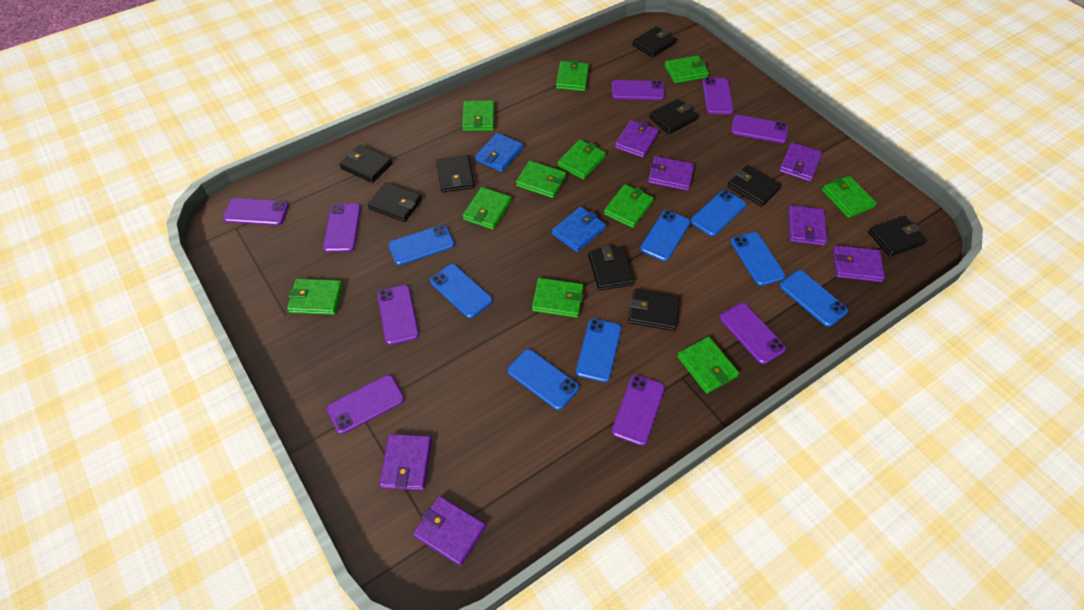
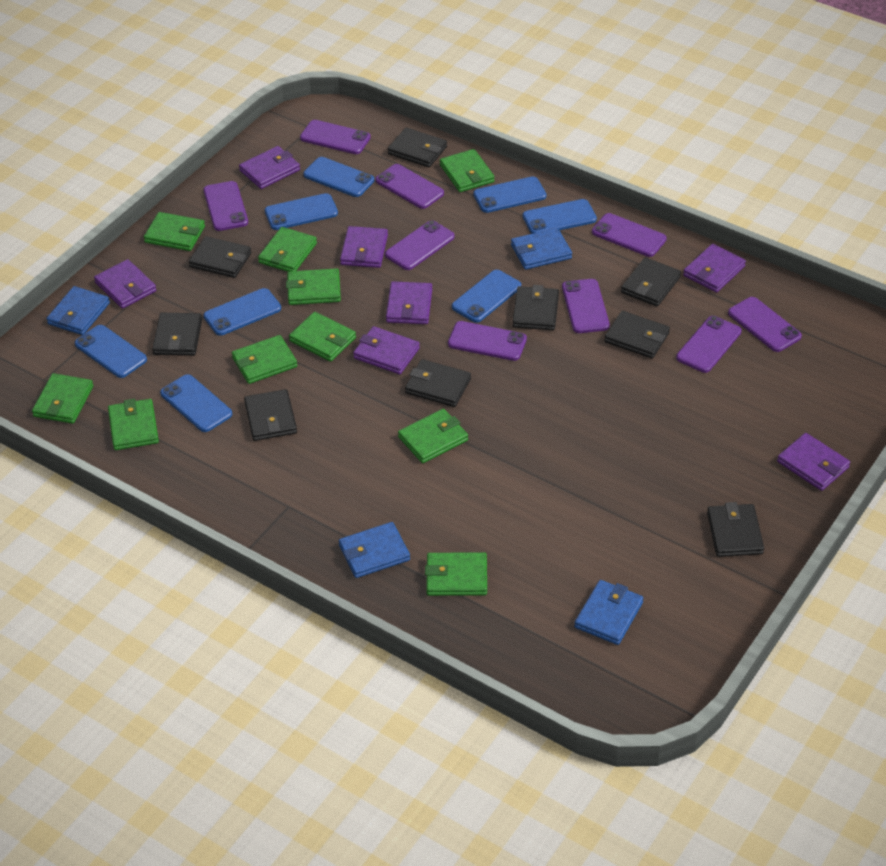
blue wallet: [475,133,524,172] [552,207,606,252] = 2 -> [46,286,110,335] [339,522,410,578] [511,228,572,270] [574,580,643,645] = 4
green wallet: [287,279,343,315] [462,100,495,131] [463,187,512,230] [516,160,566,198] [532,278,584,318] [556,60,589,91] [557,139,606,180] [604,184,654,228] [665,55,709,83] [677,336,739,394] [822,176,877,218] = 11 -> [32,373,93,424] [108,399,159,450] [144,212,205,251] [232,335,297,384] [258,227,317,272] [286,268,341,305] [289,312,356,362] [398,409,468,463] [425,552,487,596] [440,149,494,192] = 10

